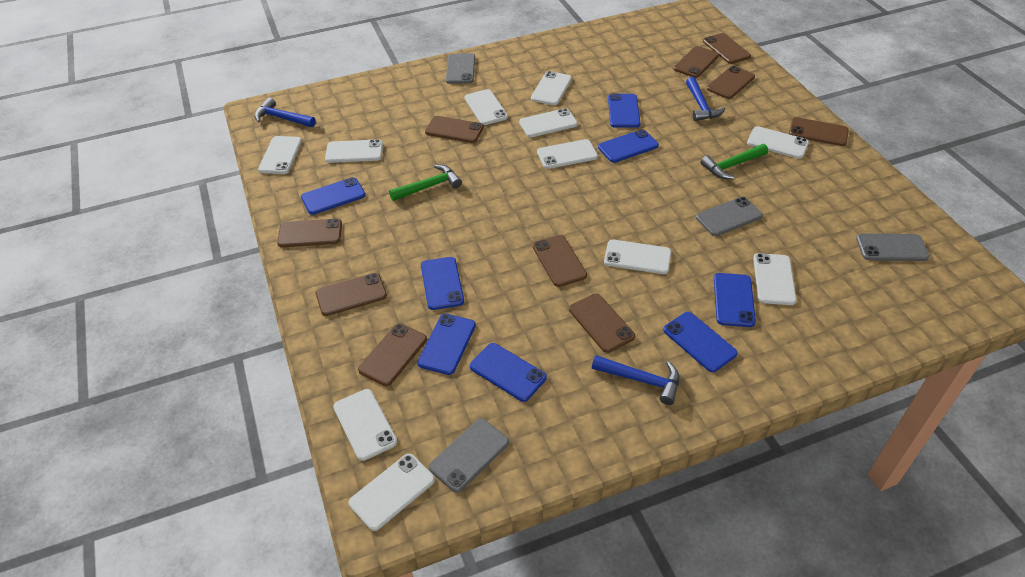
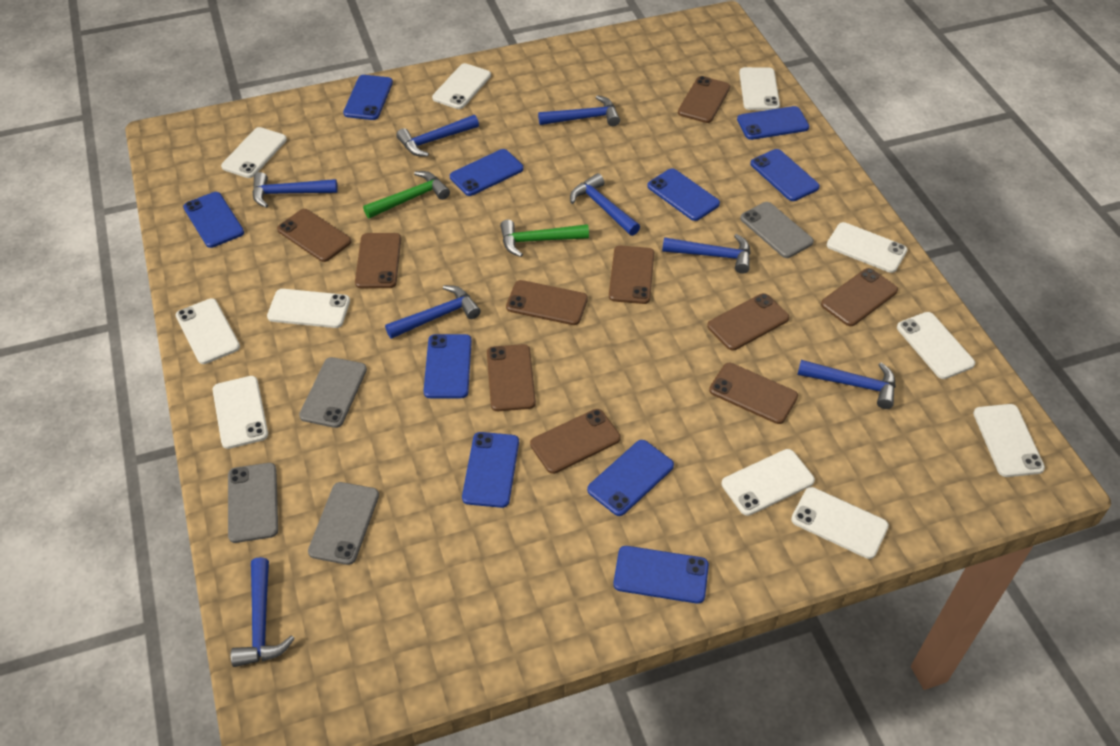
blue hammer: [254,97,316,127] [592,355,679,405] [686,77,726,121] = 3 -> [231,557,295,667] [252,172,338,208] [385,285,481,339] [396,115,479,157] [538,95,620,126] [570,173,640,236] [662,234,751,274] [797,360,896,409] = 8
blue phone: [301,177,365,215] [417,314,476,375] [421,257,464,310] [470,343,547,402] [598,129,659,163] [608,94,640,128] [663,312,738,372] [714,273,756,327] = 8 -> [183,192,244,248] [343,75,393,120] [424,334,472,398] [450,149,524,196] [462,432,519,508] [587,440,674,516] [613,546,709,604] [647,168,720,221] [737,106,809,140] [750,149,820,201] = 10

